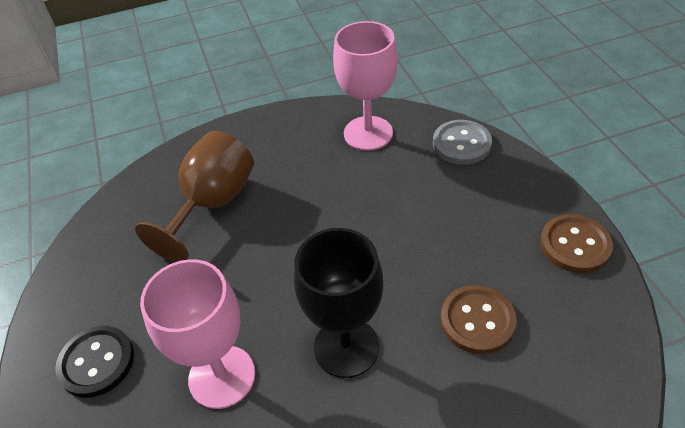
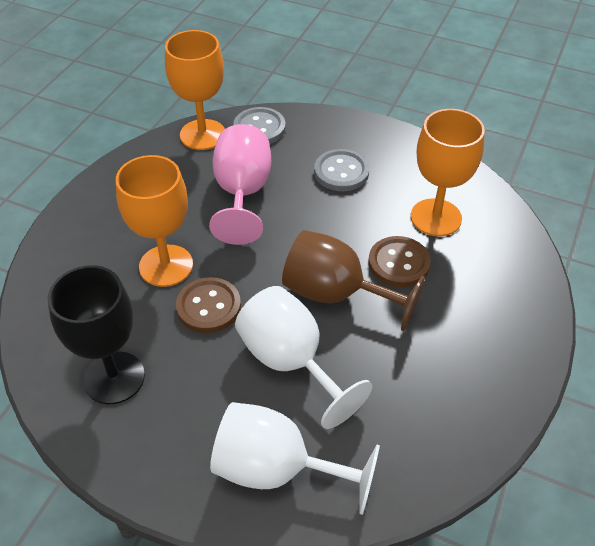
black button: [55,326,134,398] = 1 -> none = 0
grey button: [433,120,492,165] = 1 -> [233,107,286,144] [314,149,369,191] = 2
orange goblet: none = 0 -> [116,155,193,287] [165,30,225,150] [411,109,485,236] = 3
pink goblet: [140,259,255,409] [333,21,398,151] = 2 -> [209,124,271,245] = 1
white goblet: none = 0 -> [210,402,380,515] [235,286,373,429] = 2

